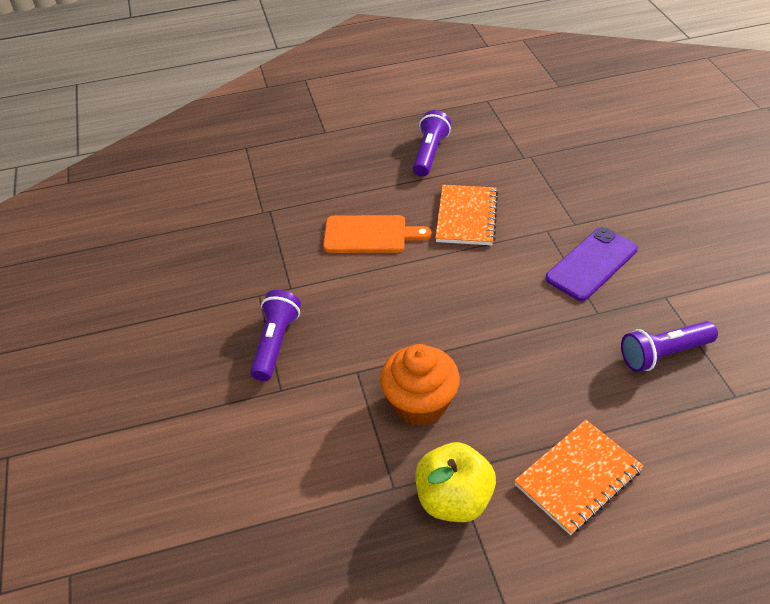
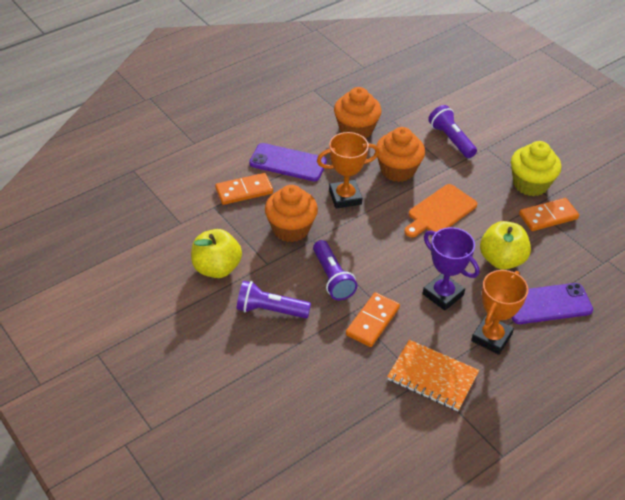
orange cupcake: [380,344,460,426] = 1 -> [265,185,318,242] [334,87,382,139] [376,127,425,182] = 3
orange domino: none = 0 -> [215,173,273,205] [346,292,400,347] [519,198,579,231] = 3
orange notebook: [435,185,498,245] [514,420,644,535] = 2 -> [387,340,479,411] = 1
orange trophy: none = 0 -> [317,132,379,209] [471,270,528,355] = 2
purple phone: [545,227,638,301] = 1 -> [249,143,327,181] [511,283,593,324] = 2
purple trophy: none = 0 -> [423,227,480,311] = 1
yellow apple: [415,442,496,522] = 1 -> [191,229,242,278] [480,221,531,270] = 2
yellow cupcake: none = 0 -> [511,141,561,196] = 1

